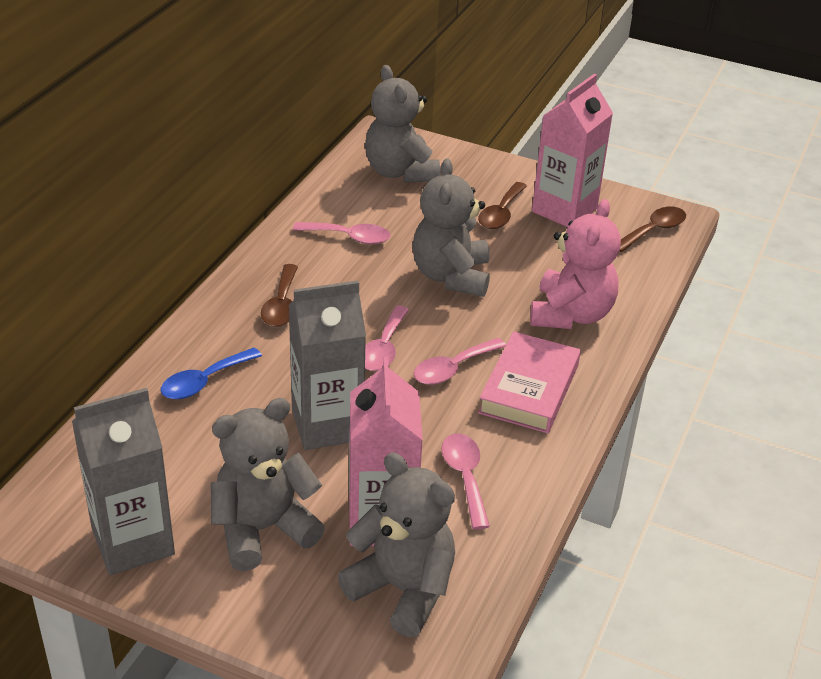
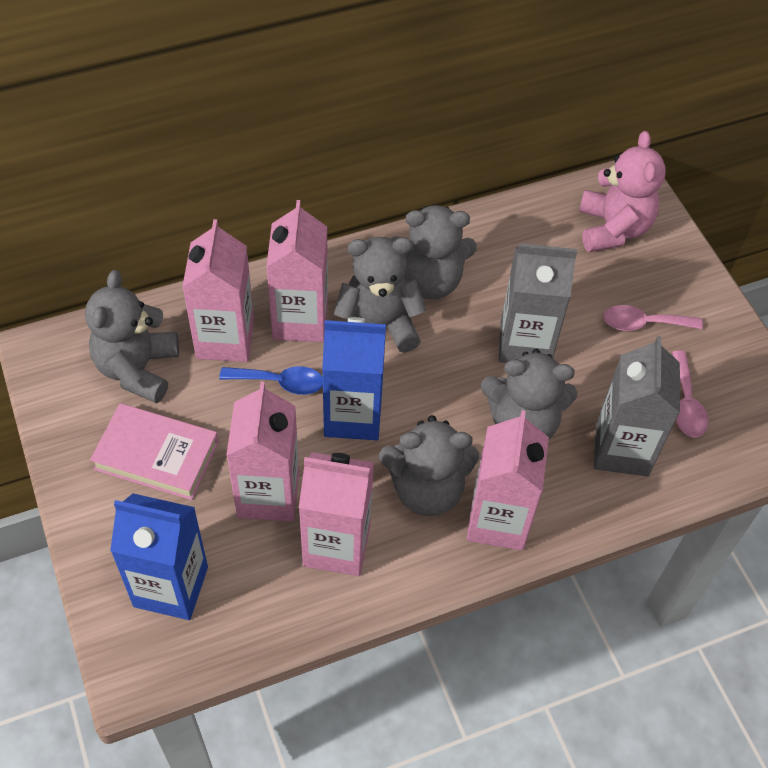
blue carton: none = 0 -> [110,493,208,620] [322,317,386,440] = 2
brown spoon: [261,264,298,327] [478,182,527,229] [619,207,686,252] = 3 -> none = 0
grey teddy bear: [211,398,325,571] [338,453,455,637] [365,65,440,183] [412,159,490,297] = 4 -> [85,270,179,403] [334,237,426,353] [379,415,479,516] [391,204,477,300] [481,349,577,439] = 5
pink carton: [349,357,423,546] [532,74,613,227] = 2 -> [182,219,254,362] [226,382,299,522] [266,200,328,342] [299,452,374,576] [467,410,549,551] = 5
pink spoon: [293,222,390,244] [365,306,409,371] [414,338,506,385] [441,433,490,529] = 4 -> [603,305,703,331] [672,351,709,437] = 2

